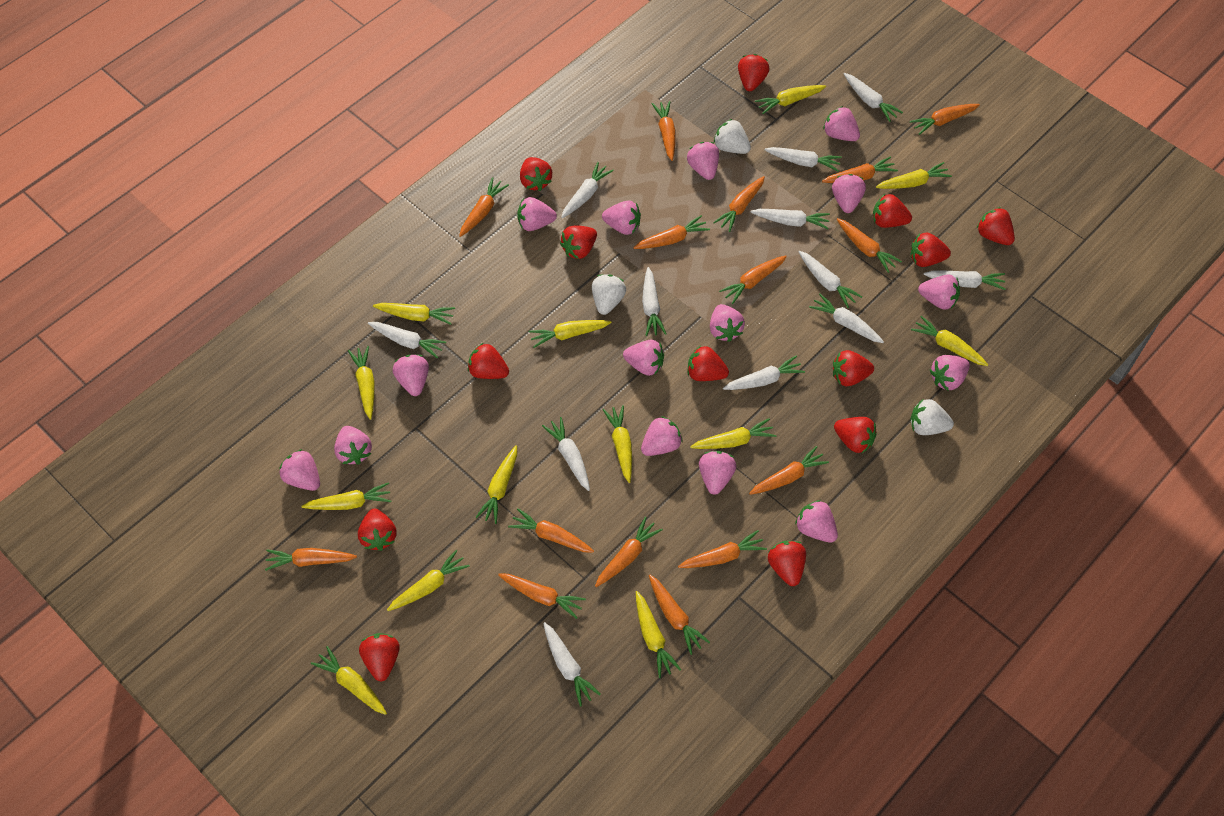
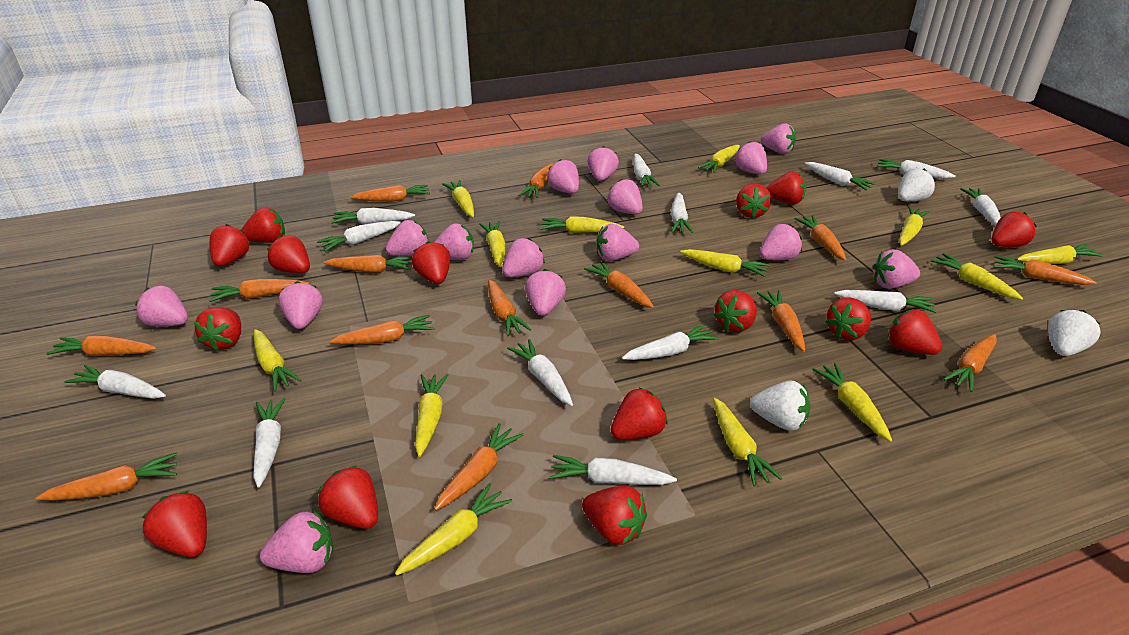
orange carrot: [265,548,357,571] [459,177,509,237] [498,573,586,619] [508,508,594,553] [595,516,663,587] [633,215,710,249] [649,575,710,655] [652,101,676,161] [678,530,767,568] [713,176,765,232] [719,255,787,304] [749,446,829,495] [822,156,898,183] [837,218,902,273] [910,104,980,135] = 15 -> [36,453,177,501] [46,336,157,356] [209,279,309,302] [323,255,412,273] [330,315,435,344] [351,185,430,202] [434,423,523,511] [488,280,531,336] [519,163,553,198] [584,261,654,308] [757,290,805,352] [794,215,846,261] [944,334,997,392] [994,256,1097,285] = 14
red strawberry: [358,509,397,551] [359,633,400,682] [468,343,509,379] [520,157,552,191] [560,226,597,259] [688,346,729,381] [738,54,769,91] [768,541,806,586] [833,350,874,386] [834,417,877,453] [873,194,912,228] [910,232,951,267] [977,207,1015,245] = 13 -> [142,490,207,557] [194,307,241,351] [209,224,250,266] [242,207,285,243] [267,235,310,273] [318,465,378,529] [412,241,451,284] [582,486,647,545] [611,388,668,440] [713,290,757,332] [736,184,771,218] [766,171,806,205] [825,298,871,340] [888,309,942,355] [992,212,1037,247] = 15
white carrot: [368,322,446,358] [542,417,590,491] [543,622,601,707] [561,162,614,218] [642,267,666,336] [723,356,805,390] [751,209,830,229] [765,147,842,171] [799,251,862,308] [809,293,884,343] [844,73,903,122] [923,271,1005,290] = 12 -> [64,365,166,399] [253,398,286,488] [317,221,401,252] [331,208,415,225] [507,339,573,406] [549,455,677,485] [622,324,719,360] [633,153,660,187] [671,192,693,233] [805,162,876,191] [834,290,937,313] [877,159,956,179] [960,188,1001,226] = 13

